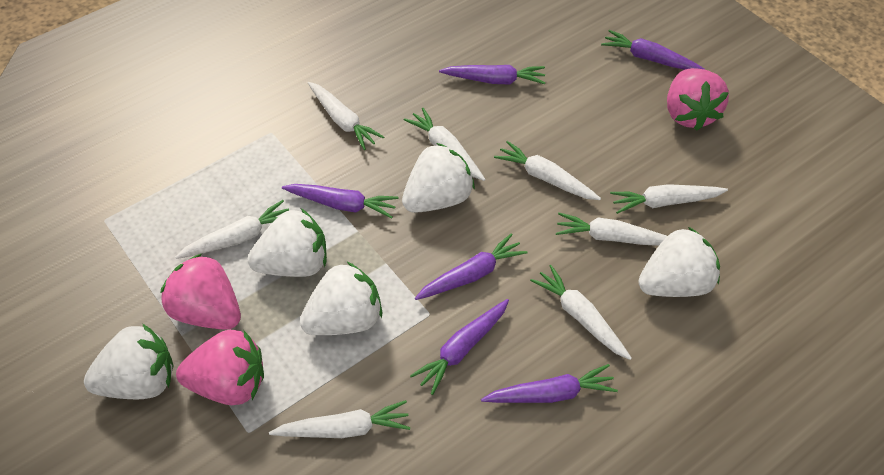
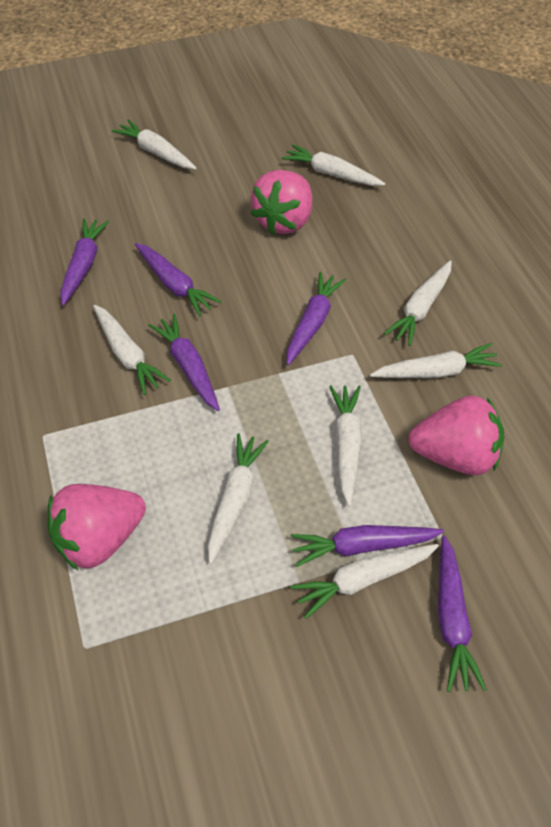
white strawberry: [84,324,174,399] [247,209,327,277] [300,262,382,335] [402,143,475,213] [638,227,720,297] = 5 -> none = 0

